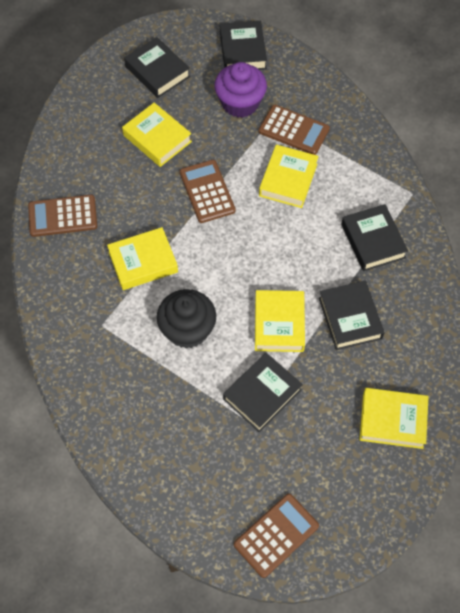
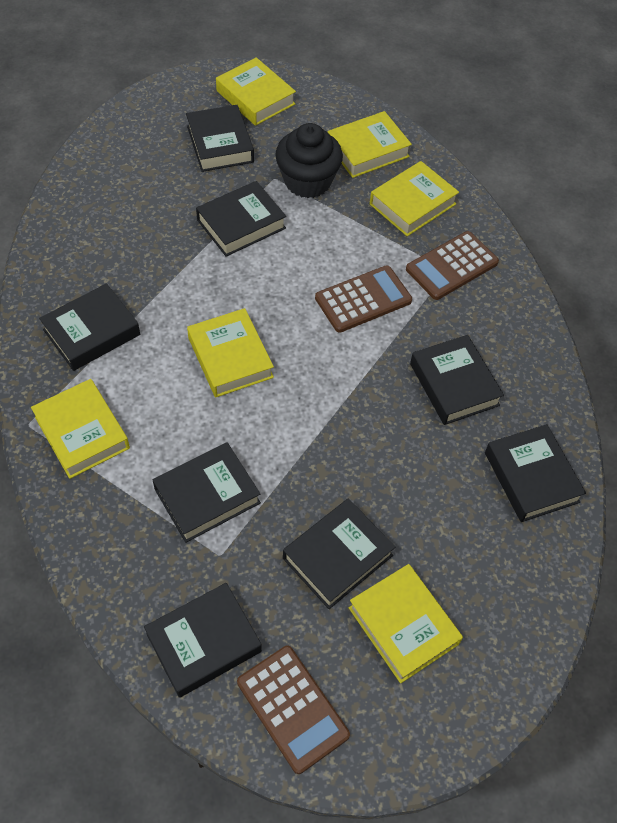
black book: [124,37,190,98] [220,21,267,70] [223,353,303,433] [319,281,385,350] [341,204,408,271] = 5 -> [39,283,140,371] [144,583,262,698] [153,442,261,543] [186,105,254,172] [196,181,286,257] [283,499,395,609] [410,335,504,425] [485,424,586,522] = 8
brown calculator: [28,194,97,237] [180,160,236,223] [234,494,319,578] [259,105,330,155] = 4 -> [237,646,350,774] [315,265,412,333] [406,231,499,300] = 3
purple cupcake: [214,62,267,118] = 1 -> none = 0
yellow book: [107,227,178,290] [122,103,192,167] [255,290,305,352] [259,145,319,208] [359,388,429,449] = 5 -> [31,379,130,479] [187,308,274,397] [216,57,296,126] [328,111,412,178] [349,564,463,683] [370,161,459,236] = 6

